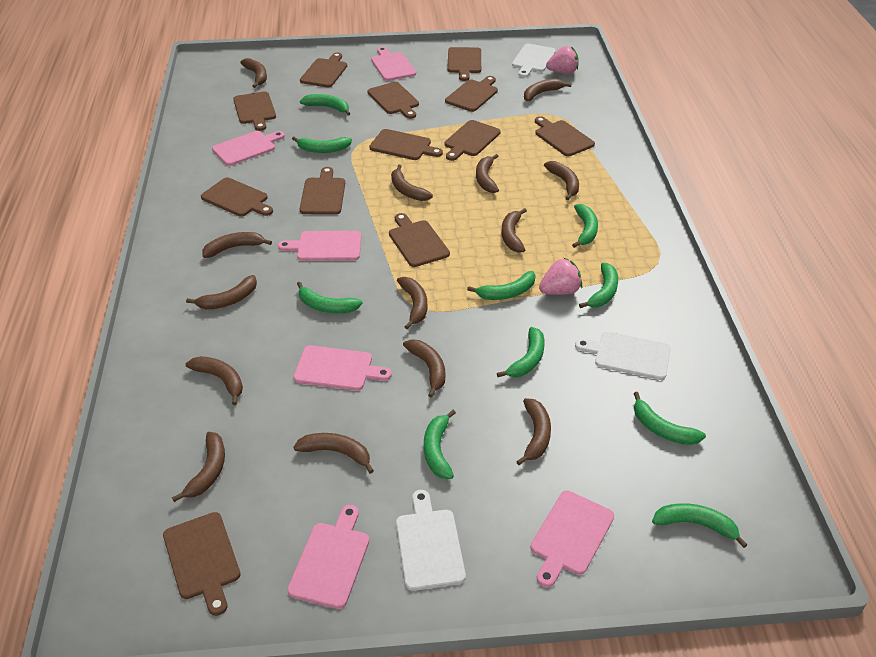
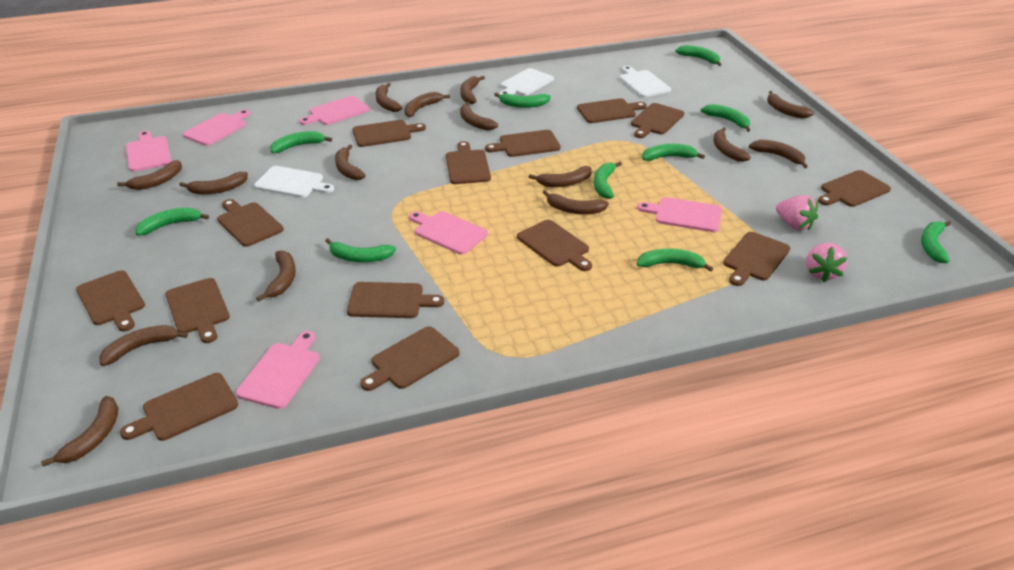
brown banana: [172,432,225,502] [185,356,243,405] [186,275,257,310] [202,232,272,258] [240,58,267,88] [293,433,374,474] [391,165,433,201] [397,277,427,329] [403,339,445,398] [476,154,499,193] [501,208,527,253] [516,398,551,465] [524,79,572,101] [544,161,579,200] = 14 -> [41,396,119,467] [99,325,188,366] [117,160,182,190] [180,172,248,194] [256,250,296,302] [335,145,366,180] [375,83,402,112] [404,92,450,117] [460,76,485,104] [460,102,498,131] [529,166,592,187] [543,190,609,214] [714,127,751,162] [749,140,808,168] [767,91,814,119] = 15
brown cutting board: [163,512,241,616] [201,178,273,217] [233,92,276,131] [300,53,347,87] [300,167,345,215] [368,82,419,119] [369,129,443,160] [389,213,450,267] [444,120,501,161] [445,76,498,112] [447,47,481,81] [535,116,595,156] = 12 -> [76,270,145,332] [120,373,238,441] [165,278,230,343] [217,199,284,247] [347,282,444,318] [352,120,426,147] [360,326,459,391] [446,141,491,184] [485,130,561,157] [517,220,592,271] [577,98,647,123] [631,103,684,138] [723,232,790,286] [818,170,891,207] = 14

